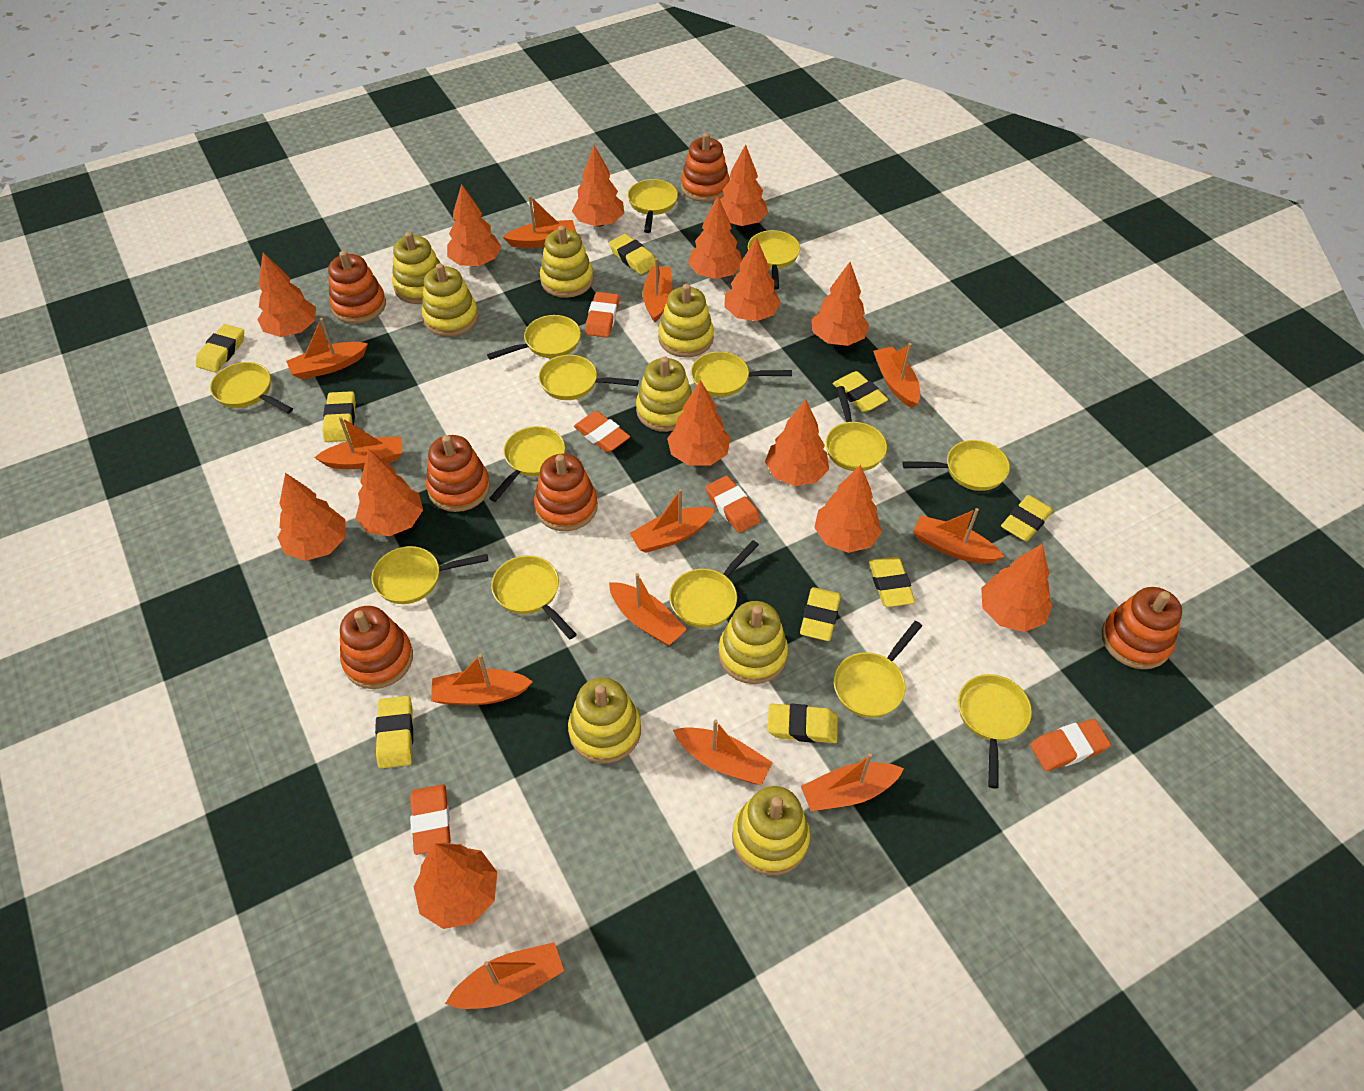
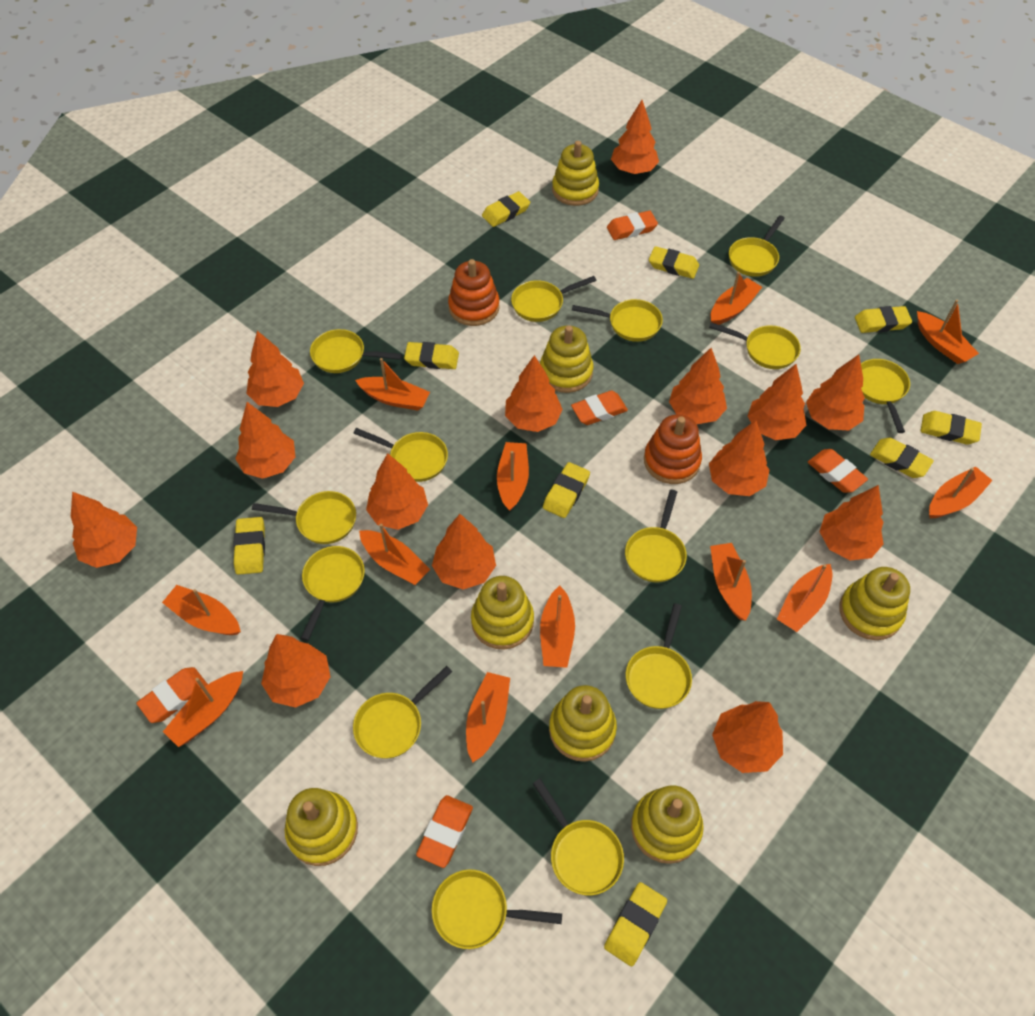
orange stacking toy: [328,251,386,324] [340,606,413,689] [426,435,490,512] [534,454,598,531] [681,133,730,202] [1102,587,1182,669] = 6 -> [448,259,500,326] [644,414,702,484] = 2
yellow stacking toy: [392,232,440,304] [422,263,478,337] [540,226,594,298] [568,678,641,763] [636,356,692,432] [658,284,714,358] [718,601,788,684] [732,786,810,875] = 8 -> [285,788,358,866] [471,576,534,649] [540,325,593,393] [549,685,617,762] [552,141,599,206] [631,786,704,864] [839,567,910,640] = 7

